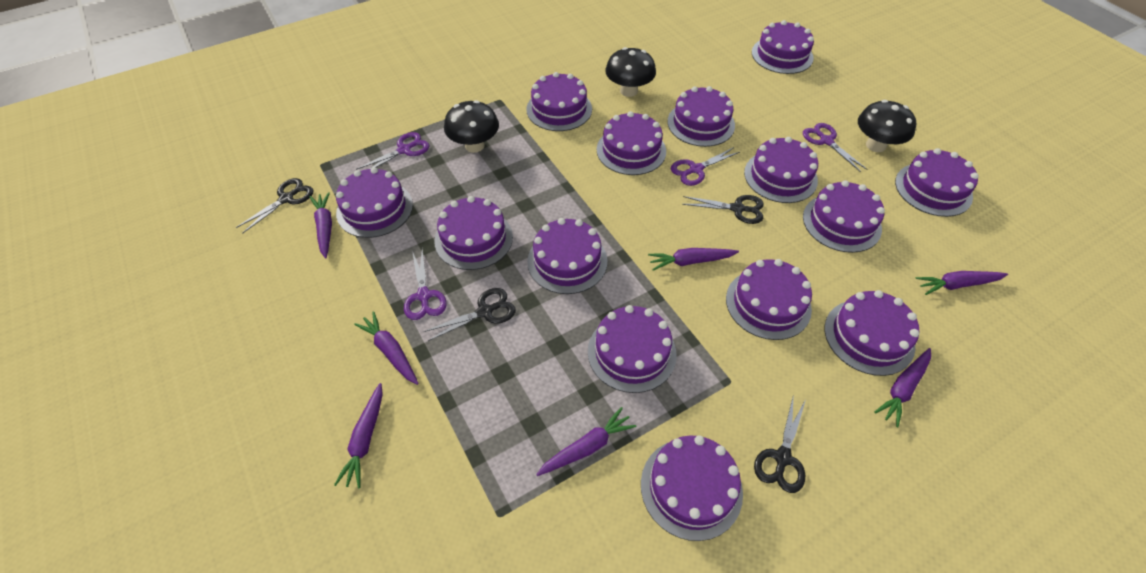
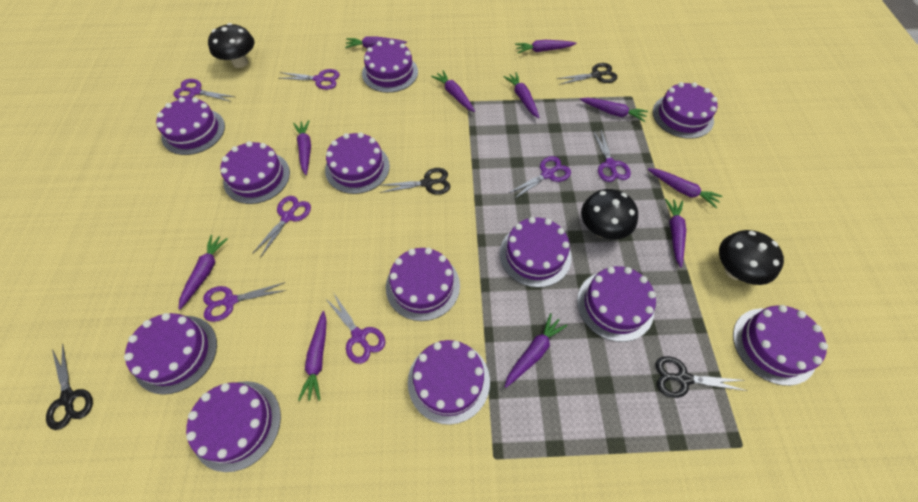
purple cake: [336,167,413,238] [434,196,513,270] [526,72,592,131] [527,218,607,294] [588,305,677,393] [597,111,666,175] [641,435,743,541] [667,86,735,147] [726,259,812,340] [744,137,818,203] [752,20,814,74] [803,180,885,253] [825,290,919,376] [895,148,979,217] = 14 -> [124,313,217,395] [156,97,225,155] [186,381,281,472] [220,141,290,204] [325,132,390,194] [362,40,418,93] [386,248,460,321] [408,340,490,425] [500,217,571,288] [577,266,656,342] [653,82,718,139] [733,305,828,386] = 12
purple carrot: [310,192,332,258] [334,383,383,489] [354,311,419,385] [536,407,636,476] [648,248,739,271] [874,348,931,427] [916,271,1008,295] = 7 -> [178,235,228,310] [293,120,311,175] [298,311,327,401] [345,36,407,48] [431,71,475,112] [503,72,540,118] [505,313,567,388] [515,40,576,53] [580,98,648,122] [647,168,723,208] [665,199,686,267] = 11
purple scissors: [356,132,430,170] [404,249,447,320] [671,147,740,186] [803,123,867,172] = 4 -> [173,79,235,102] [203,282,286,322] [252,196,311,258] [278,69,340,90] [325,292,385,364] [509,156,571,200] [593,130,631,182] = 7

